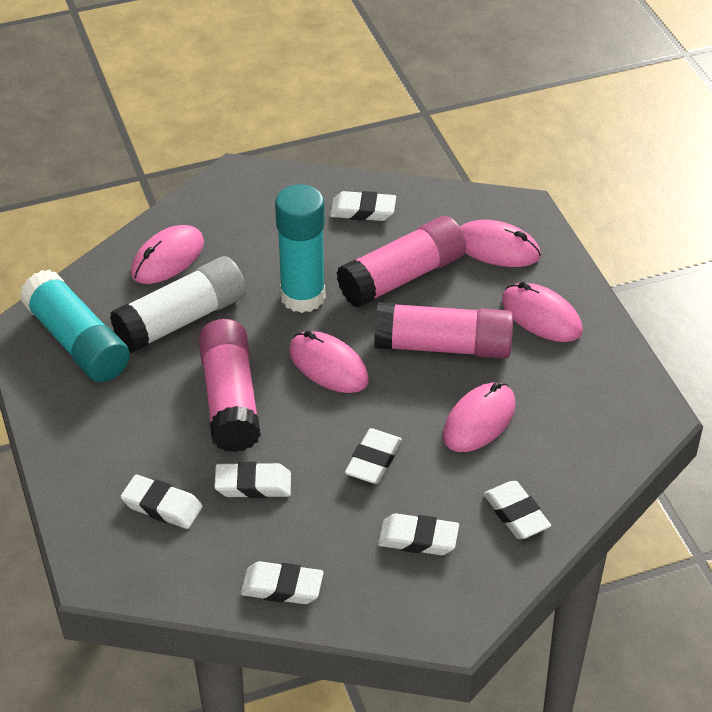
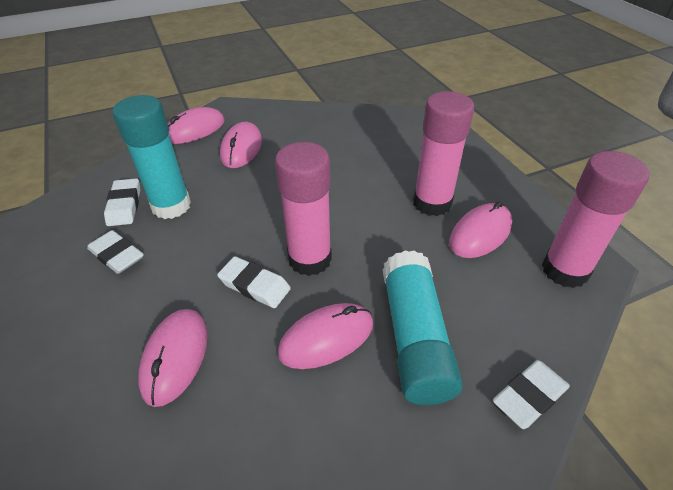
white eraser: [120,475,203,529] [214,462,291,498] [241,561,324,604] [330,191,396,221] [345,428,402,484] [378,513,459,555] [483,481,551,539] = 7 -> [87,230,144,274] [104,178,140,226] [217,256,291,308] [493,360,570,429] = 4
white glue stick: [110,256,246,353] = 1 -> none = 0

